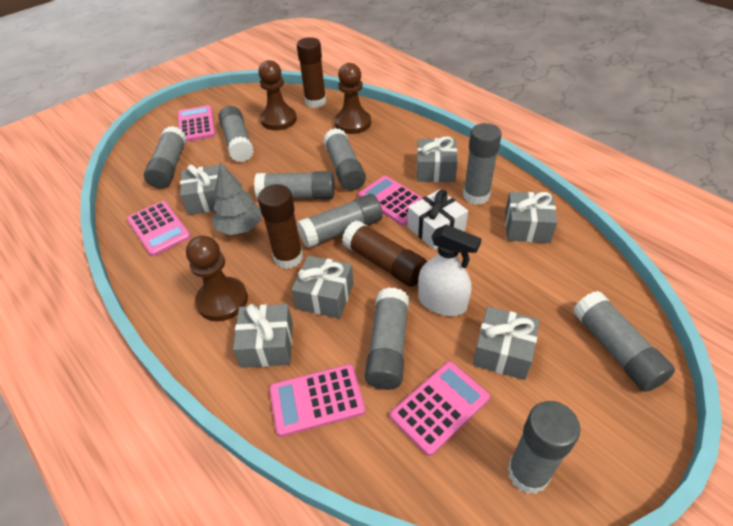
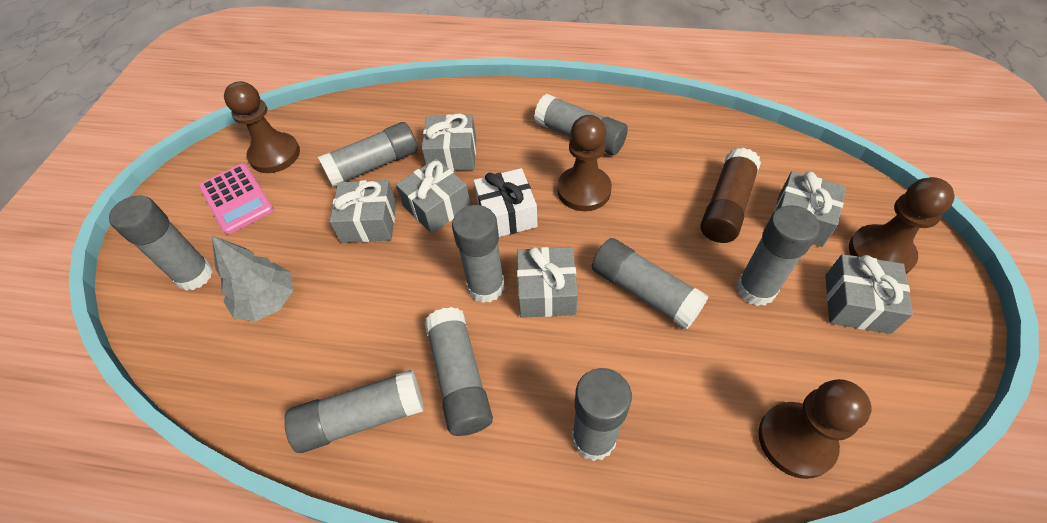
brown glue stick: [258,184,303,269] [297,37,326,108] [342,221,427,287] = 3 -> [700,148,761,243] = 1
brown pawn: [186,236,248,321] [258,60,297,130] [335,63,371,134] = 3 -> [224,81,300,173] [557,115,612,211] [758,379,872,479] [849,177,955,274] = 4
pink calculator: [127,201,191,256] [178,105,215,142] [269,364,366,437] [358,176,423,226] [390,361,490,456] = 5 -> [199,164,274,235] = 1
white spray bottle: [418,224,481,316] = 1 -> none = 0

